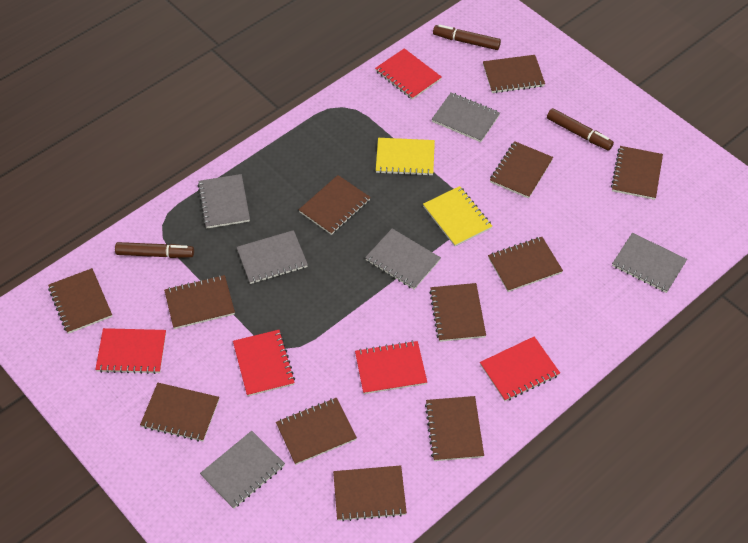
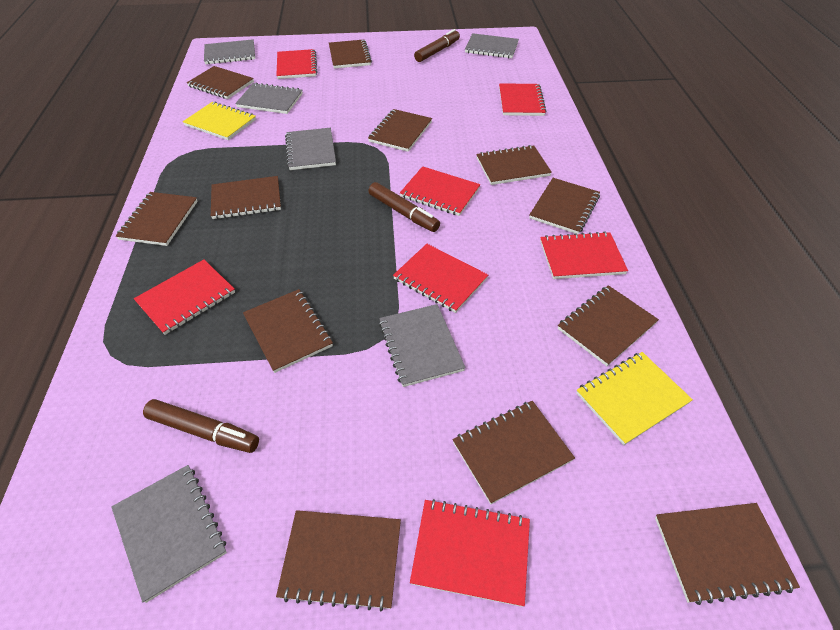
red notebook: [95,328,166,374] [233,330,295,396] [355,341,427,394] [375,48,442,100] [480,336,560,401] = 5 -> [134,259,235,335] [276,49,317,79] [393,244,488,313] [400,166,480,216] [410,499,530,607] [499,83,546,116] [540,231,628,279] = 7

